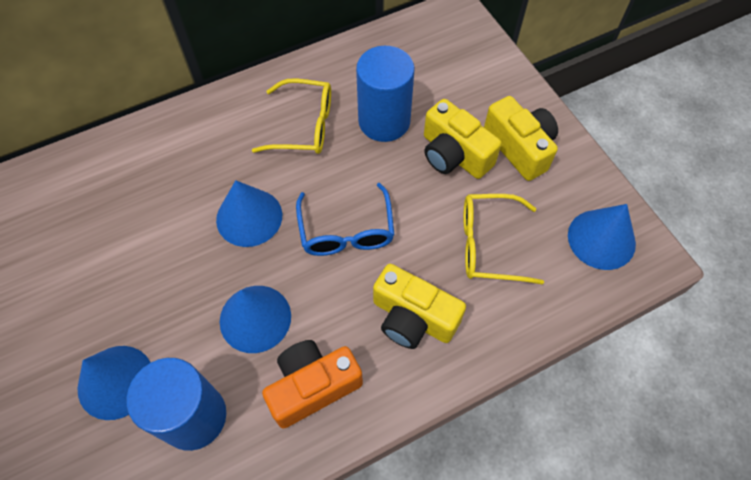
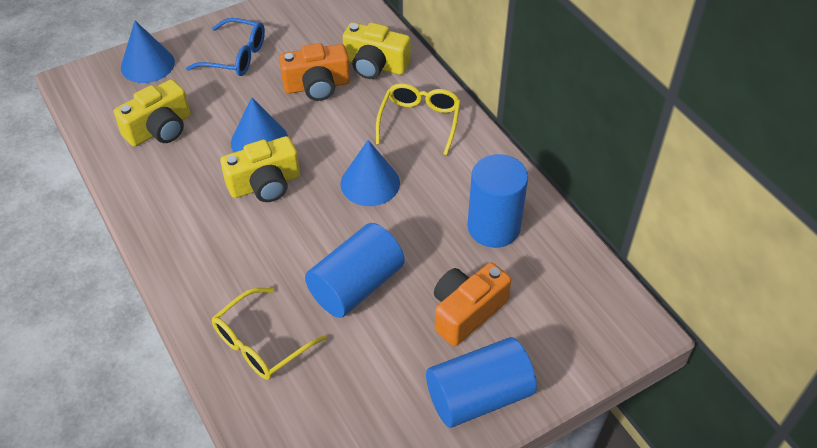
blue cone: [78,346,151,420] [216,180,282,247] [220,286,291,353] [568,204,636,270] = 4 -> [121,21,175,83] [231,97,288,152] [340,140,400,206] = 3
blue cylinder: [127,358,226,451] [356,46,415,142] = 2 -> [305,223,405,318] [426,337,537,428] [467,154,528,248] = 3
orange camera: [262,340,363,429] = 1 -> [279,43,350,101] [434,263,511,346] = 2

